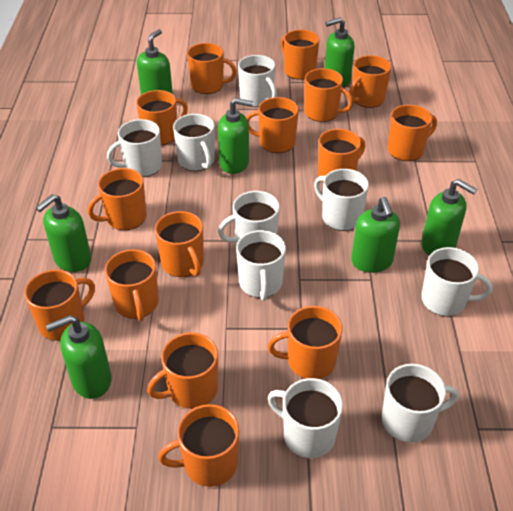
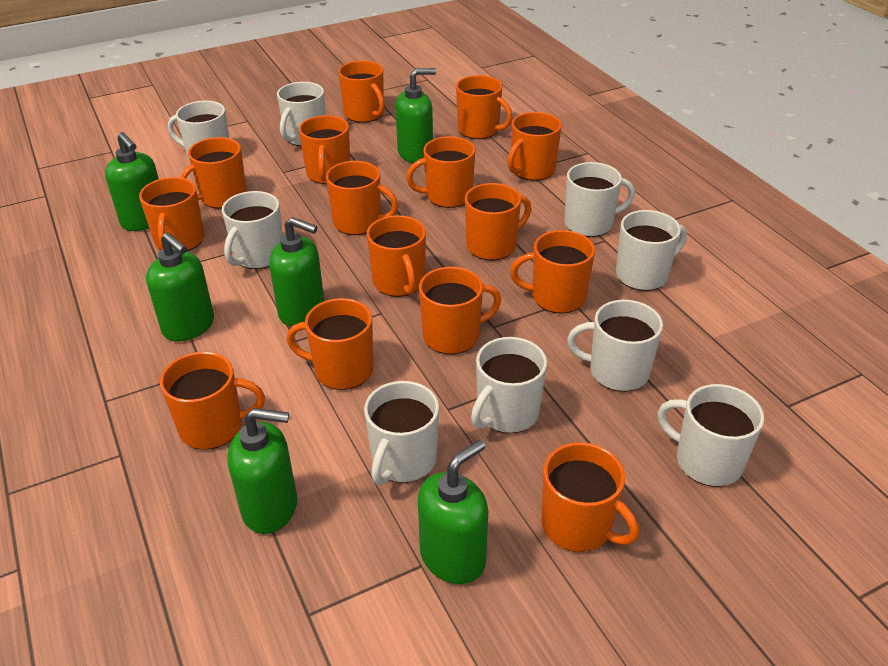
green soap dispenser: [36,194,91,272] [46,315,112,399] [137,29,173,95] [218,98,253,174] [325,17,355,87] [351,197,400,273] [421,179,477,255] = 7 -> [105,132,159,231] [146,232,214,341] [227,408,297,534] [269,217,324,326] [395,68,436,163] [418,440,488,584] = 6

